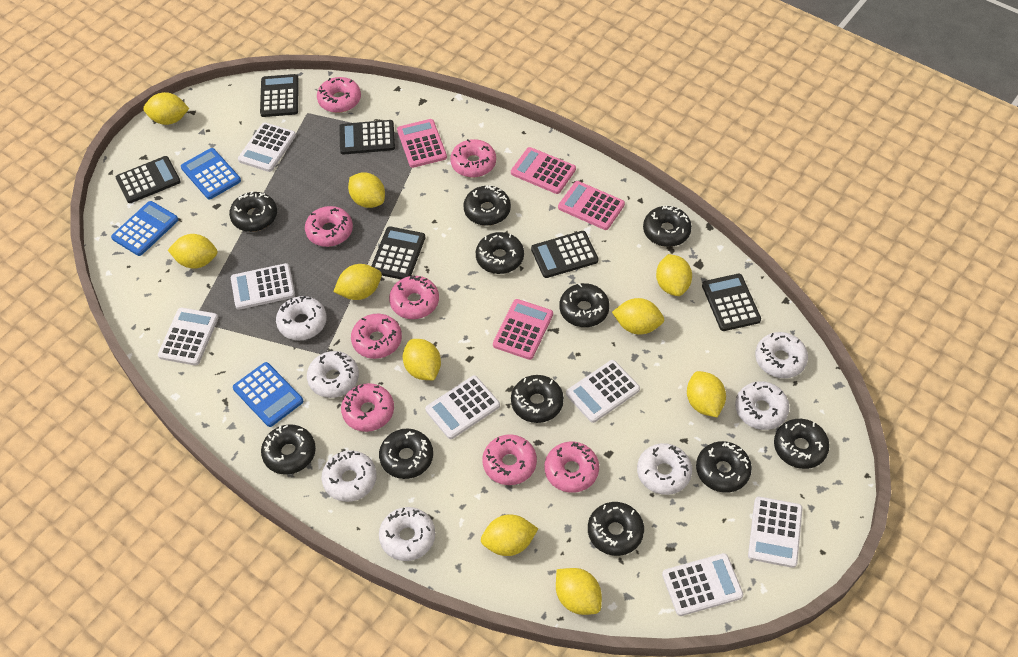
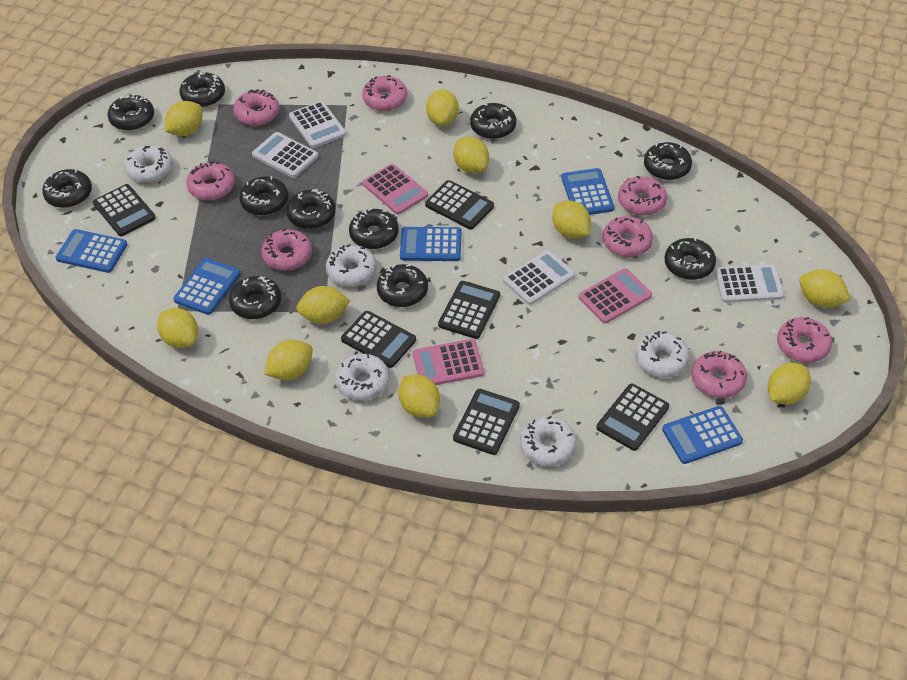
blue calculator: [111,201,178,256] [181,148,241,199] [233,362,303,427] = 3 -> [56,229,128,273] [173,258,241,315] [400,227,461,261] [561,168,614,215] [662,406,743,464] = 5
pink calculator: [397,119,447,168] [493,299,553,360] [511,147,576,194] [558,181,625,230] = 4 -> [362,164,428,215] [413,339,484,385] [579,268,652,324] = 3
white calculator: [158,308,218,366] [231,263,295,310] [238,123,296,172] [425,375,500,439] [566,360,640,423] [662,553,743,616] [748,497,803,568] = 7 -> [252,132,318,178] [289,101,346,148] [503,250,575,305] [715,264,784,303] = 4
white donut: [276,296,327,340] [307,351,359,398] [322,450,377,502] [379,507,435,561] [637,443,692,495] [735,381,790,430] [755,332,808,378] = 7 -> [125,145,173,183] [326,244,377,287] [335,354,390,401] [520,416,577,466] [635,331,690,378] = 5

